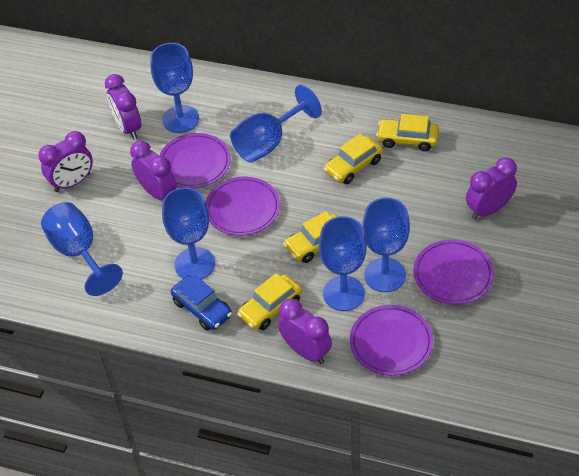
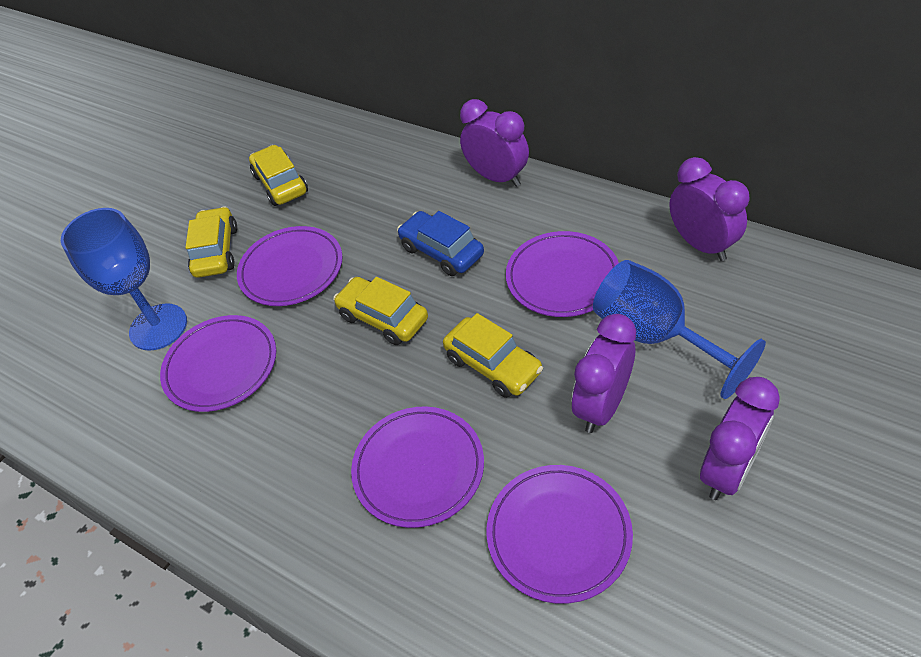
blue goblet: [41,202,123,296] [150,43,199,133] [162,187,215,280] [230,85,322,163] [319,216,367,311] [362,198,410,292] = 6 -> [61,208,187,351] [593,260,766,399] = 2
purple clock: [38,131,93,192] [105,74,141,139] [130,141,177,200] [278,299,332,364] [466,157,517,220] = 5 -> [460,99,529,187] [572,314,636,433] [669,157,750,261] [700,377,780,500] = 4
purple plate: [159,133,231,188] [205,176,280,236] [350,305,433,376] [413,239,494,305] = 4 -> [160,315,276,412] [237,226,343,306] [351,406,484,528] [486,465,633,604] [506,231,619,317] = 5

